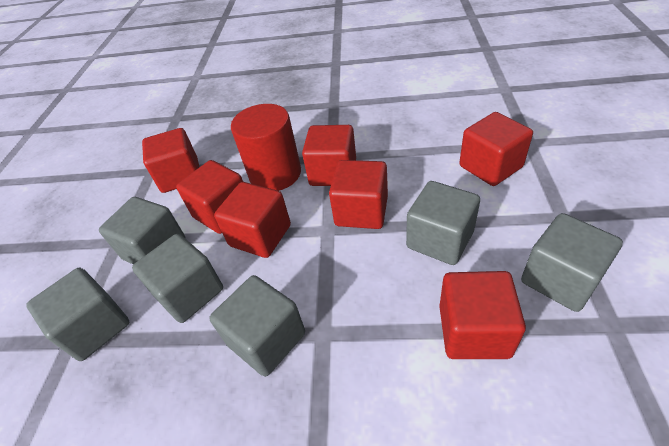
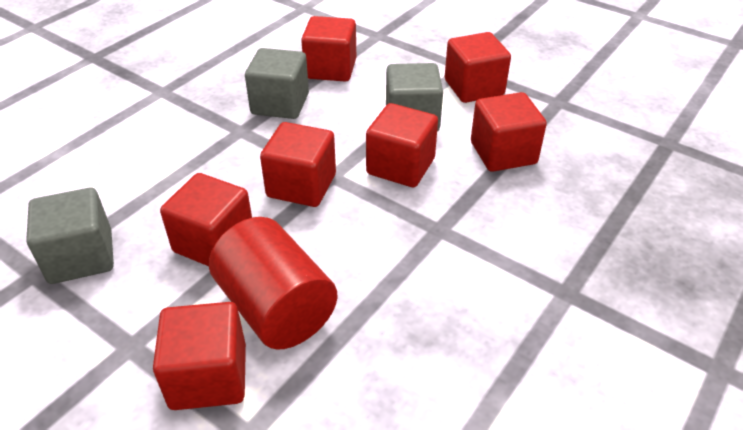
grey cube: [26,268,129,361] [99,197,186,264] [132,234,223,323] [209,275,305,377] [406,181,480,265] [521,213,623,312] = 6 -> [26,188,114,284] [245,48,309,119] [386,63,443,131] = 3

